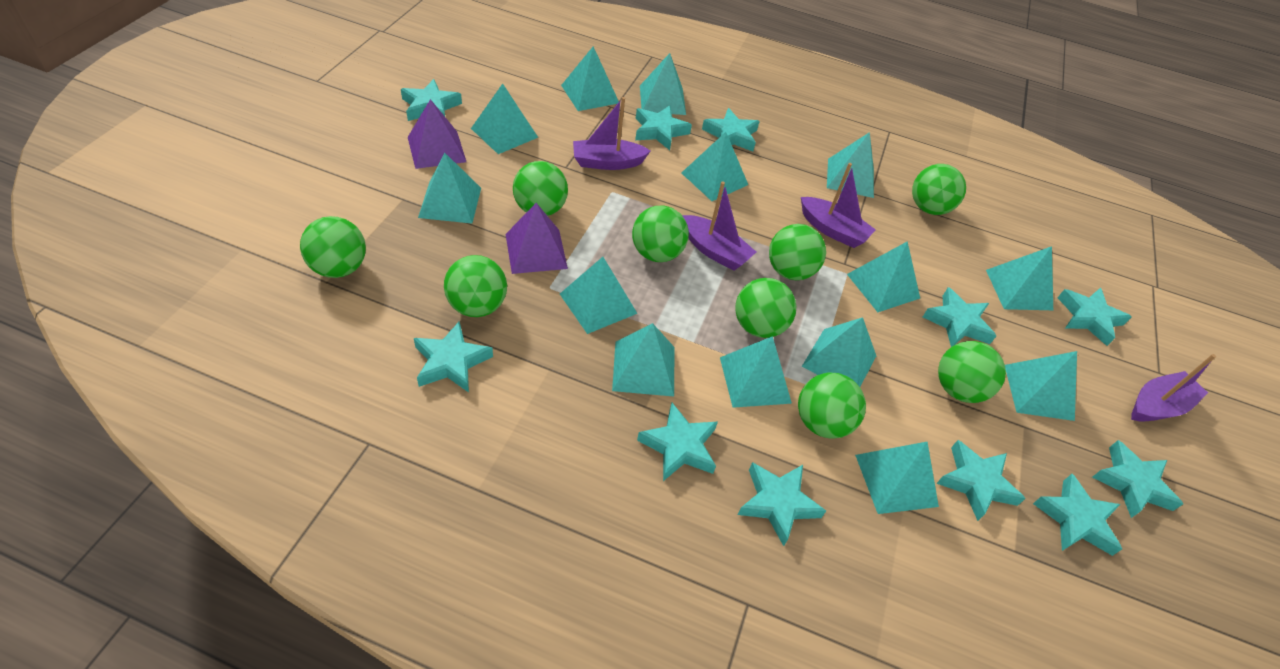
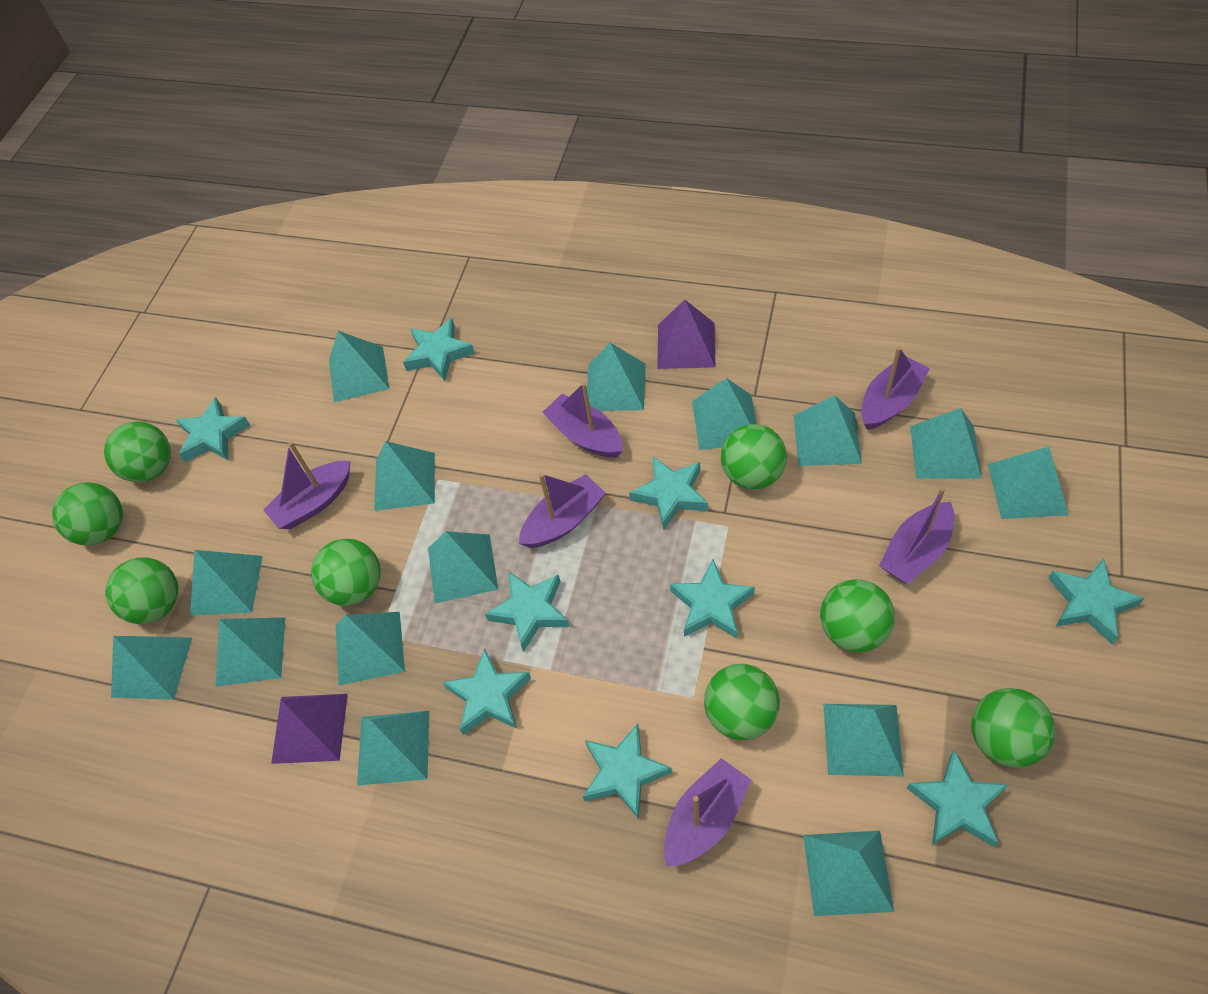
green ball: [300,216,366,278] [444,255,507,317] [513,161,568,216] [632,206,689,262] [735,278,796,338] [769,224,826,280] [798,373,866,439] [912,164,966,215] [938,341,1006,403] = 9 -> [52,482,123,546] [104,421,171,482] [105,557,178,624] [311,539,381,606] [704,664,780,740] [721,424,787,490] [820,579,895,652] [971,688,1055,768] = 8
purple boat: [573,97,650,170] [682,181,756,271] [801,163,876,248] [1131,354,1216,421] = 4 -> [263,441,351,529] [519,473,606,548] [542,382,623,458] [664,758,752,867] [861,347,930,430] [879,487,955,584] = 6
turquoise pyramid: [418,152,481,224] [471,84,538,154] [560,257,638,334] [561,46,619,111] [612,323,674,397] [640,53,686,115] [682,132,748,201] [720,336,792,408] [802,317,876,387] [827,132,874,198] [847,241,920,312] [855,442,939,514] [986,246,1053,310] [1005,351,1077,421] = 14 -> [111,636,192,700] [190,550,263,616] [216,617,285,687] [329,331,390,402] [336,612,405,685] [357,711,429,786] [374,441,435,511] [428,531,498,603] [587,343,646,411] [692,378,757,450] [794,395,862,466] [803,831,894,916] [823,704,904,777] [910,408,982,479] [988,446,1069,519] = 15
turquoise star: [401,79,462,121] [414,321,493,393] [635,105,692,150] [637,403,718,481] [702,108,760,152] [738,462,826,546] [923,287,996,347] [936,440,1026,521] [1033,474,1122,556] [1058,288,1132,346] [1092,440,1183,518] = 11 -> [175,397,250,462] [403,318,475,381] [443,648,531,735] [485,572,569,652] [583,723,672,819] [629,457,708,530] [670,559,755,639] [907,750,1008,847] [1048,558,1145,645] = 9

